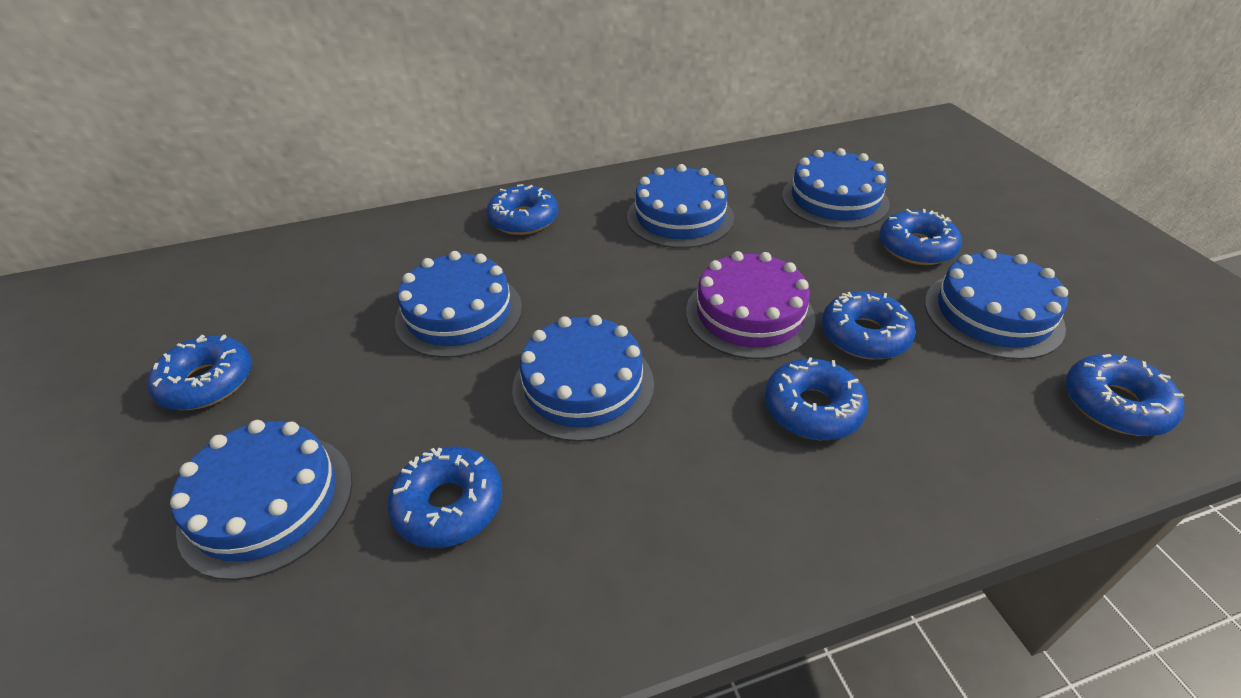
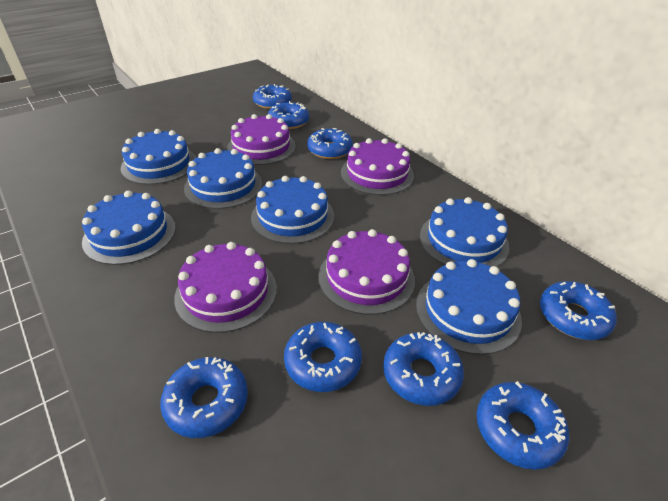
blue donut: [147,335,252,410] [388,447,503,548] [487,184,558,235] [765,357,868,440] [822,291,916,359] [879,209,962,265] [1065,354,1184,436] = 7 -> [160,357,248,438] [253,84,292,109] [268,101,309,129] [284,322,362,392] [307,128,353,159] [383,332,464,406] [476,381,569,470] [540,281,617,340] = 8
purple cake: [686,251,816,359] = 1 -> [174,242,277,333] [227,114,296,165] [319,229,415,315] [341,138,414,195] = 4

